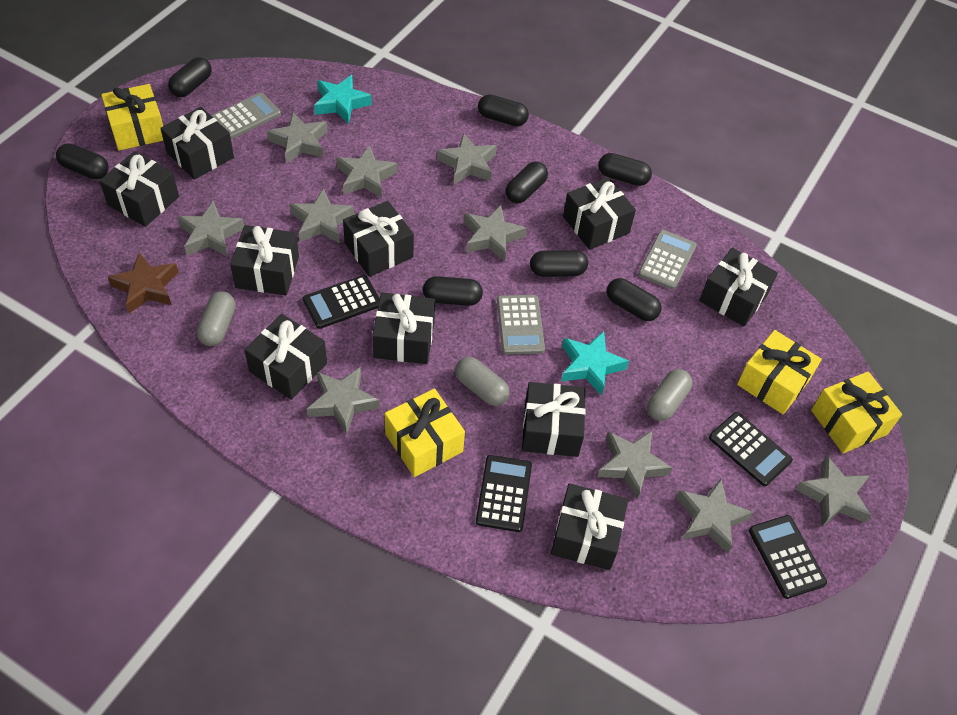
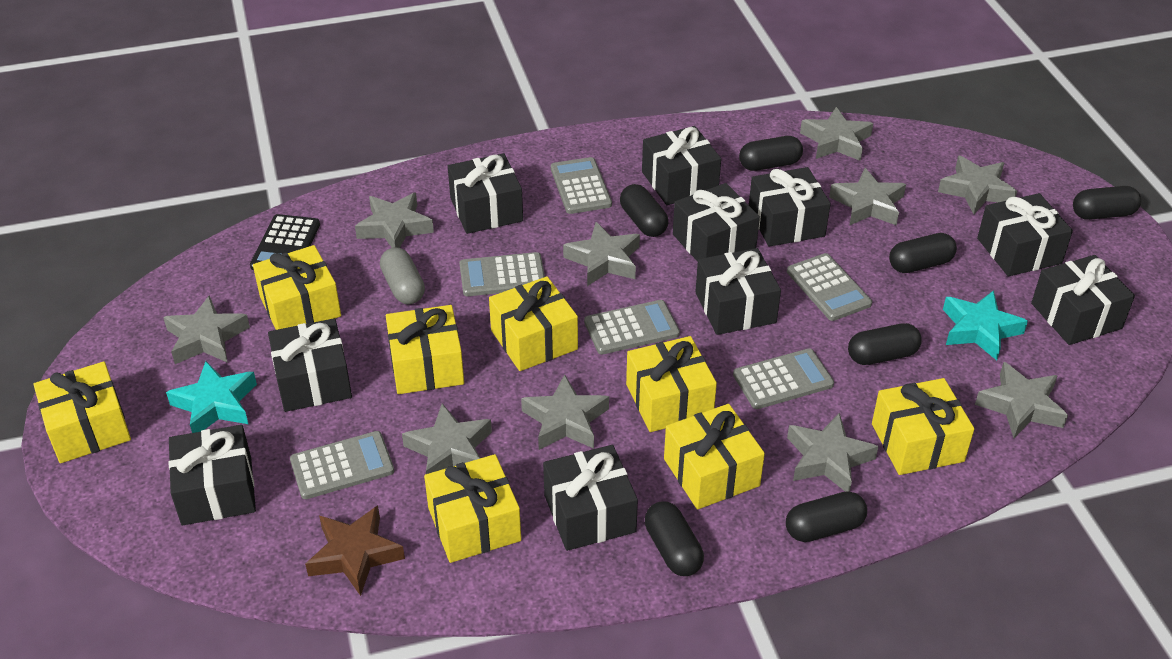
black calculator: [303,275,380,329] [476,455,532,532] [709,412,793,486] [749,515,827,599] = 4 -> [250,214,320,270] = 1
black capsule: [56,143,109,179] [168,57,212,97] [423,276,483,306] [478,94,529,127] [505,161,548,203] [530,250,588,277] [598,153,652,186] [607,278,662,321] = 8 -> [620,184,668,237] [645,502,704,576] [739,136,803,171] [786,491,867,542] [848,323,922,365] [889,233,957,273] [1073,186,1141,220] = 7
grey calculator: [211,92,281,139] [497,295,545,355] [638,230,697,290] = 3 -> [290,431,394,499] [460,252,545,296] [551,157,612,214] [584,300,680,355] [733,348,834,409] [787,253,872,321] = 6
grey capsule: [196,291,236,346] [455,357,509,406] [647,369,692,421] = 3 -> [380,247,425,304] = 1
yellow gift: [101,84,163,151] [385,389,465,477] [737,330,822,414] [811,371,902,453] = 4 -> [33,361,131,463] [253,245,341,330] [386,305,464,394] [424,454,521,563] [489,276,578,371] [626,336,717,432] [664,404,765,510] [872,378,974,475] = 8

